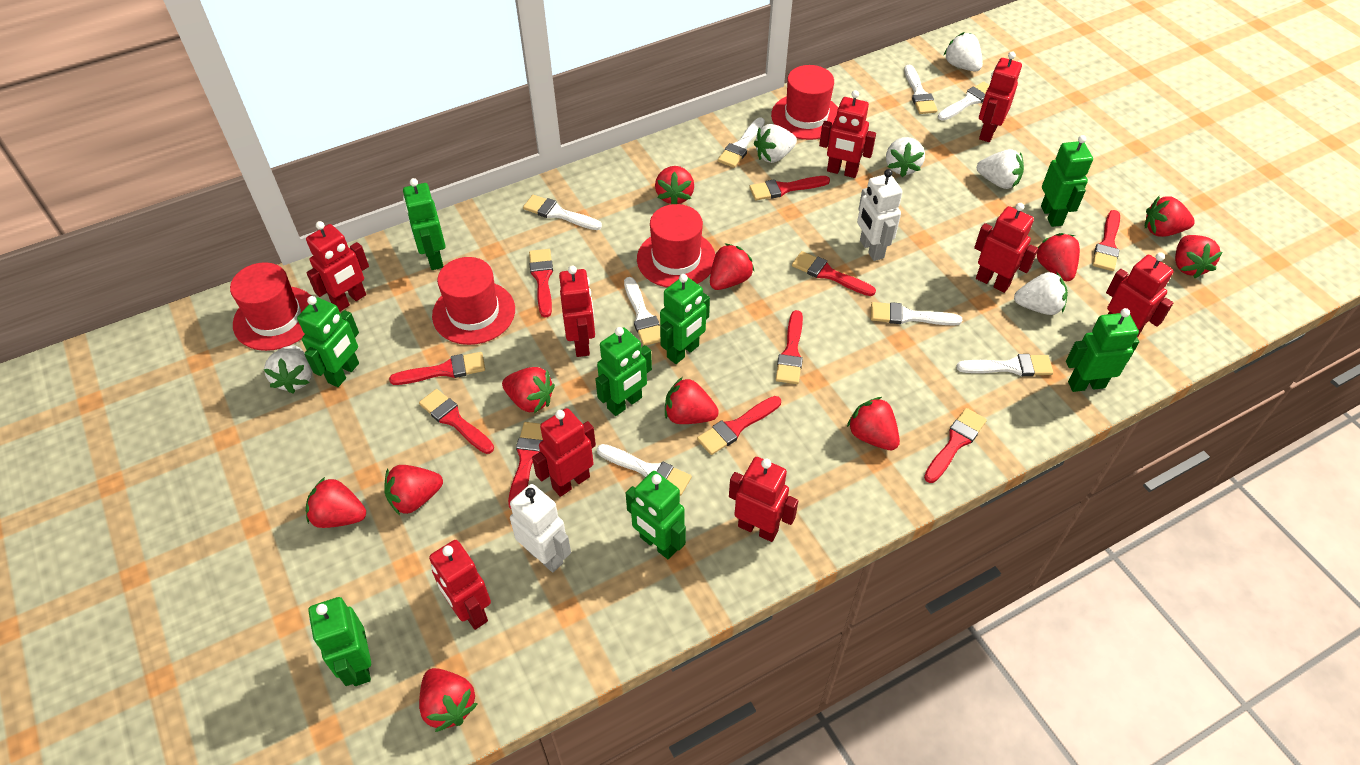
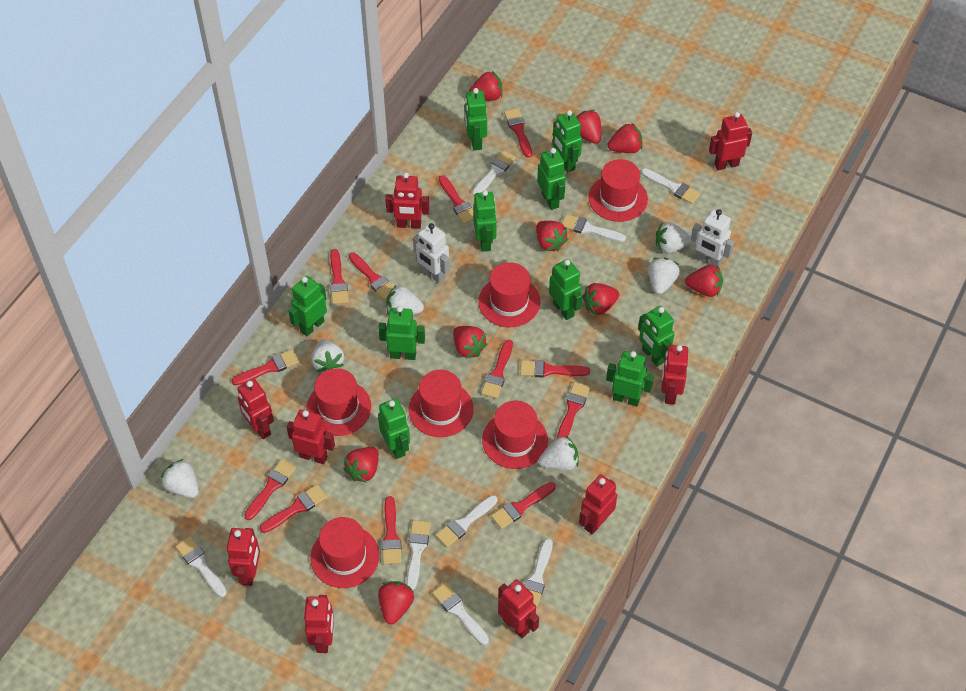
green robot: [297,296,359,387] [308,597,371,686] [403,178,446,270] [595,327,652,416] [626,471,686,559] [660,274,710,364] [1041,135,1093,227] [1066,308,1139,392] = 8 -> [288,276,327,336] [378,306,425,360] [378,398,410,459] [465,88,487,150] [473,190,497,252] [537,148,566,210] [549,259,582,320] [553,110,582,173] [606,351,654,407] [638,306,674,367] = 10
red brush: [389,352,485,385] [419,389,494,454] [508,422,543,509] [529,249,553,318] [697,396,781,455] [749,176,830,200] [775,310,803,384] [792,251,876,296] [924,408,987,483] [1092,210,1120,271] = 10 -> [232,349,299,386] [244,459,296,520] [260,484,327,533] [330,249,349,305] [349,253,393,300] [382,496,402,565] [439,175,473,224] [481,340,513,399] [491,482,556,529] [504,108,532,157] [520,360,590,377] [557,382,590,438] = 12
red hat: [230,262,311,351] [432,257,515,345] [637,204,716,288] [771,65,838,140] = 4 -> [306,368,371,436] [310,517,379,588] [408,370,474,437] [478,262,540,327] [482,401,548,469] [588,159,648,222] = 6
red strawberry: [306,477,366,528] [384,465,443,515] [419,668,478,732] [502,367,555,413] [655,166,694,204] [665,377,719,424] [710,243,755,290] [847,397,900,450] [1037,233,1080,281] [1145,196,1195,237] [1175,235,1222,278] = 11 -> [343,447,379,483] [378,581,414,624] [453,326,488,359] [469,71,502,101] [536,221,568,251] [576,110,601,144] [582,283,619,315] [608,123,642,153] [685,265,723,297] = 9

